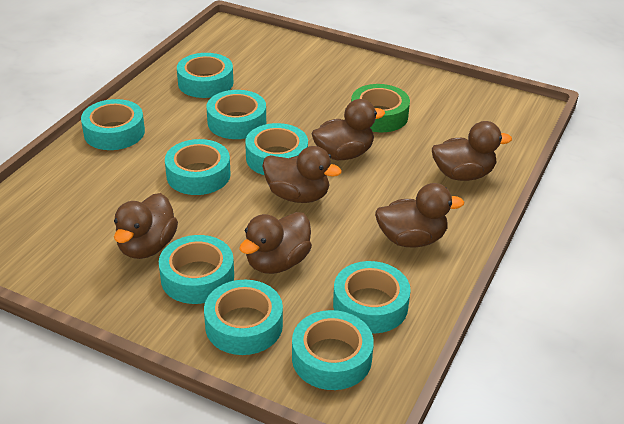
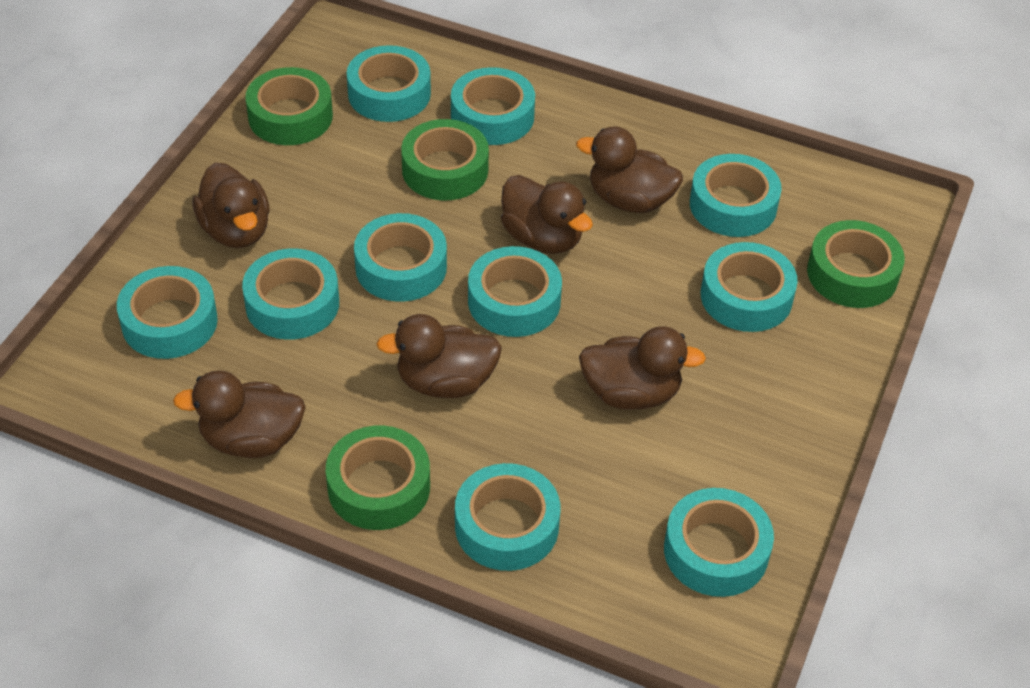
green tape: [351,84,410,132] = 1 -> [246,67,333,145] [326,426,430,530] [401,119,489,200] [807,220,905,308] = 4
turquoise tape: [81,99,145,150] [159,235,234,304] [165,139,231,195] [177,53,233,98] [204,280,283,355] [207,90,266,139] [245,123,308,175] [292,310,374,390] [333,261,411,333] = 9 -> [117,266,218,359] [242,248,339,340] [347,45,431,122] [354,213,447,302] [451,67,535,145] [455,463,560,571] [468,246,562,337] [664,488,774,597] [690,154,782,237] [701,242,798,332] = 10

